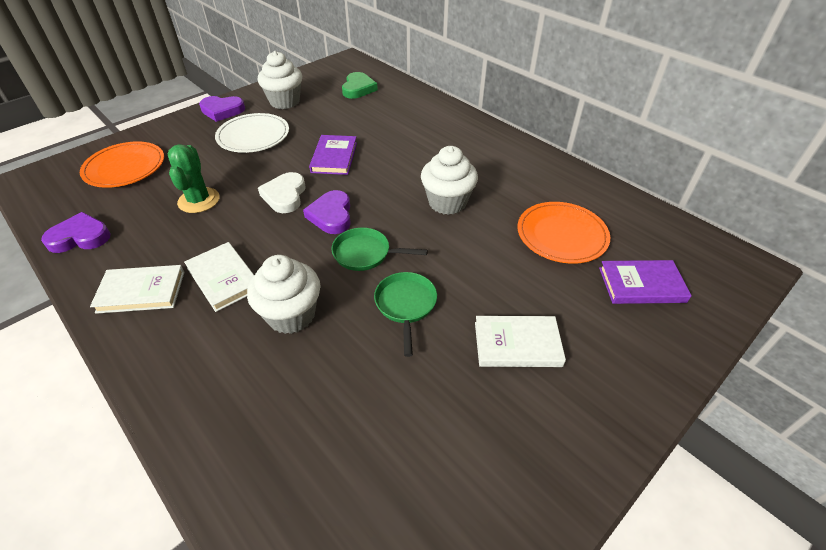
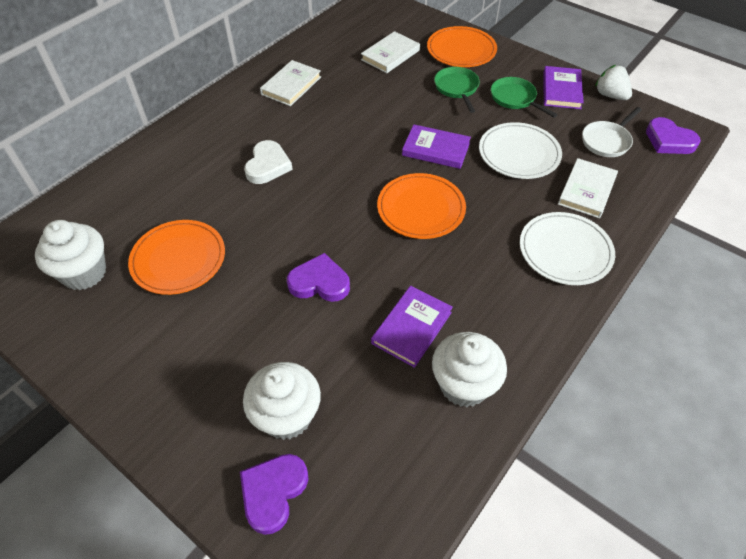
green cactus: [168,144,220,213] = 1 -> none = 0
green heart: [342,72,378,99] = 1 -> none = 0
orange plate: [80,141,164,188] [518,202,610,264] = 2 -> [128,220,225,295] [377,173,466,239] [427,26,497,67] = 3
purple book: [309,135,357,175] [599,260,692,304] = 2 -> [371,286,453,368] [402,124,471,169] [543,66,584,109] = 3
white pan: none = 0 -> [582,107,642,157] = 1
white plate: [215,113,289,153] = 1 -> [479,122,562,179] [520,212,615,285] = 2
white strawberry: none = 0 -> [595,65,632,100] = 1

